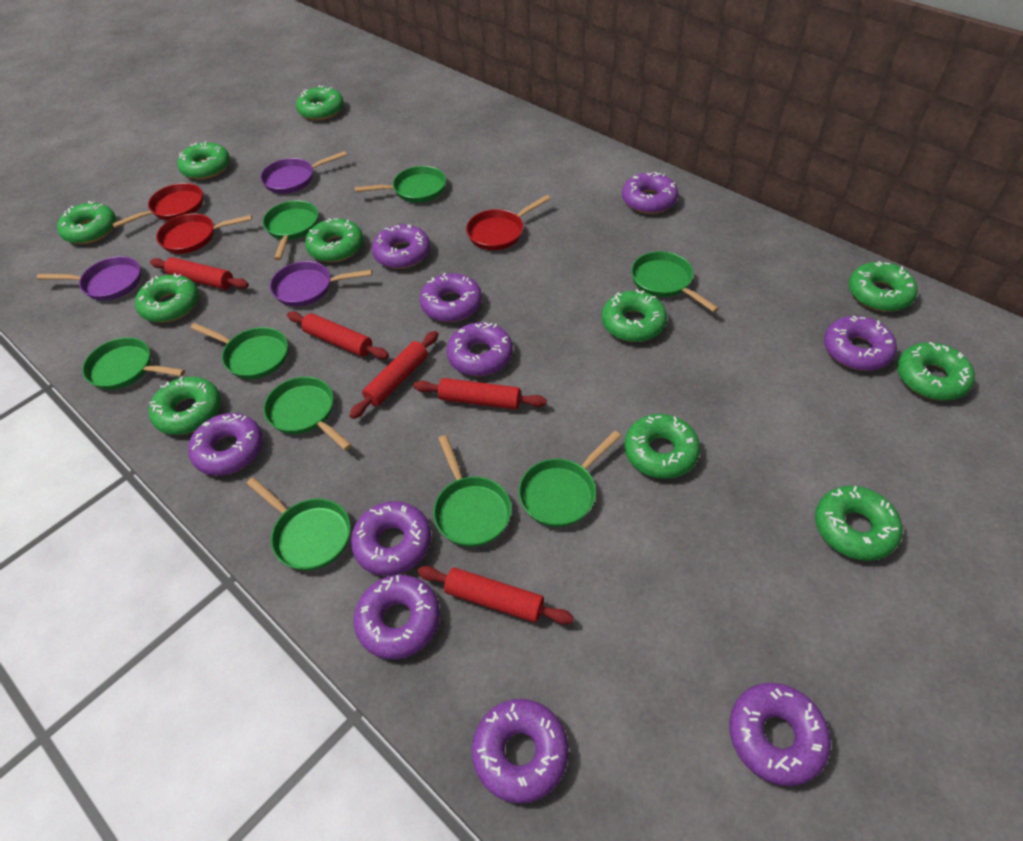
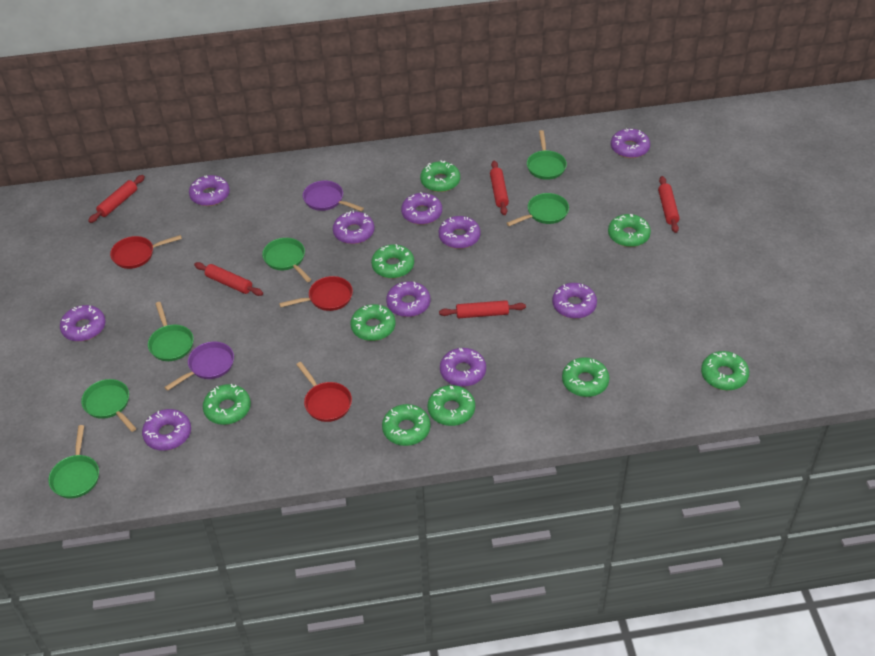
green donut: [57,201,116,244] [135,273,199,323] [149,377,221,435] [177,141,230,180] [296,85,344,120] [305,218,363,262] [602,289,667,342] [624,414,700,479] [815,486,902,561] [849,261,918,312] [897,342,975,401] = 11 -> [203,384,251,425] [350,304,396,341] [371,244,414,278] [382,404,431,446] [420,160,460,192] [428,385,475,426] [562,357,609,397] [608,214,651,247] [701,351,749,391] = 9
green pan: [82,337,185,390] [190,323,288,379] [246,477,351,571] [262,200,318,261] [264,377,352,450] [355,166,446,203] [433,435,512,547] [519,431,621,527] [631,251,719,312] = 9 -> [48,425,99,498] [81,379,136,432] [148,302,194,361] [262,238,312,282] [507,193,569,226] [527,130,567,180] = 6
purple pan: [37,256,141,300] [260,151,347,194] [270,261,372,306] = 3 -> [164,342,234,391] [303,180,364,211] = 2

